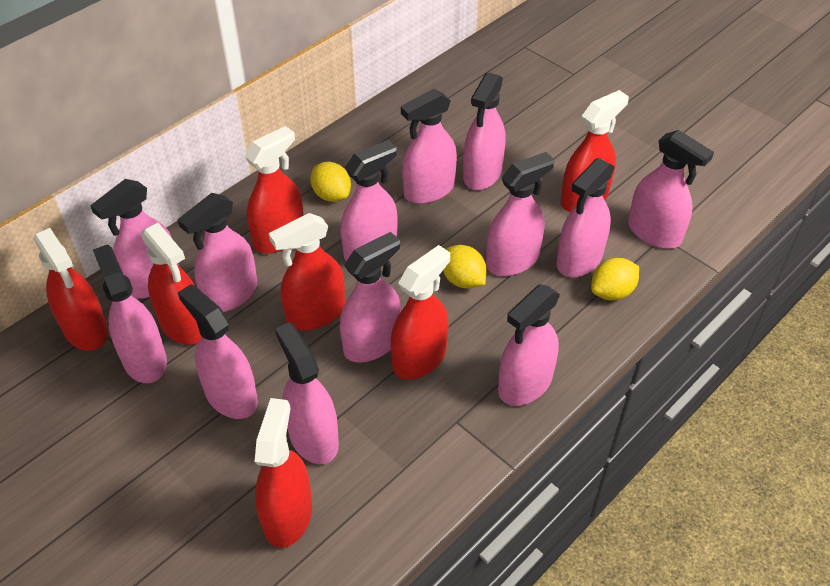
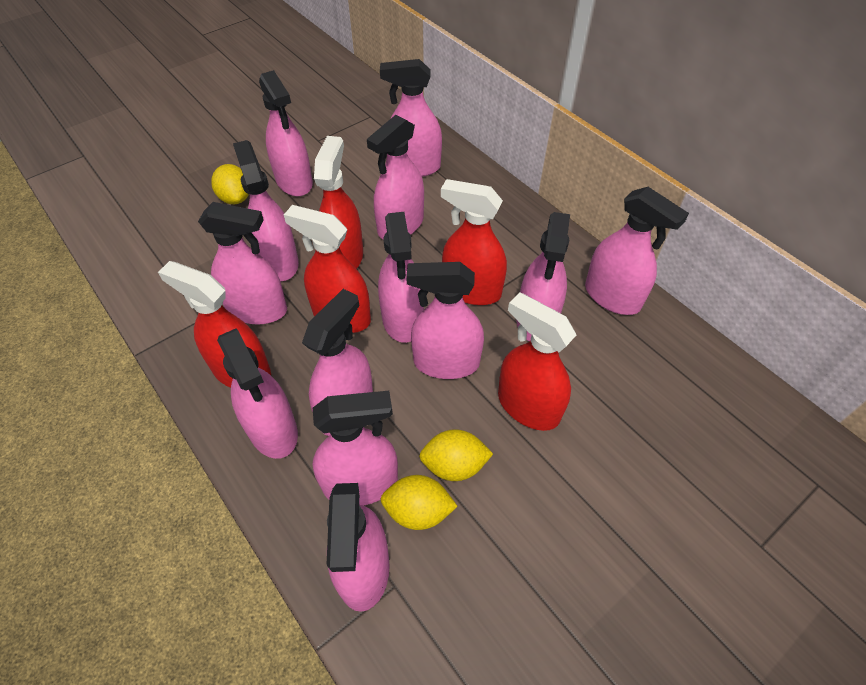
red spray bottle: [34,228,109,351] [141,223,202,345] [245,126,304,254] [255,398,312,548] [269,213,345,330] [391,245,450,380] [561,90,629,212] = 7 -> [158,261,271,388] [284,205,371,333] [314,136,363,269] [441,179,507,305] [498,293,576,431] = 5

